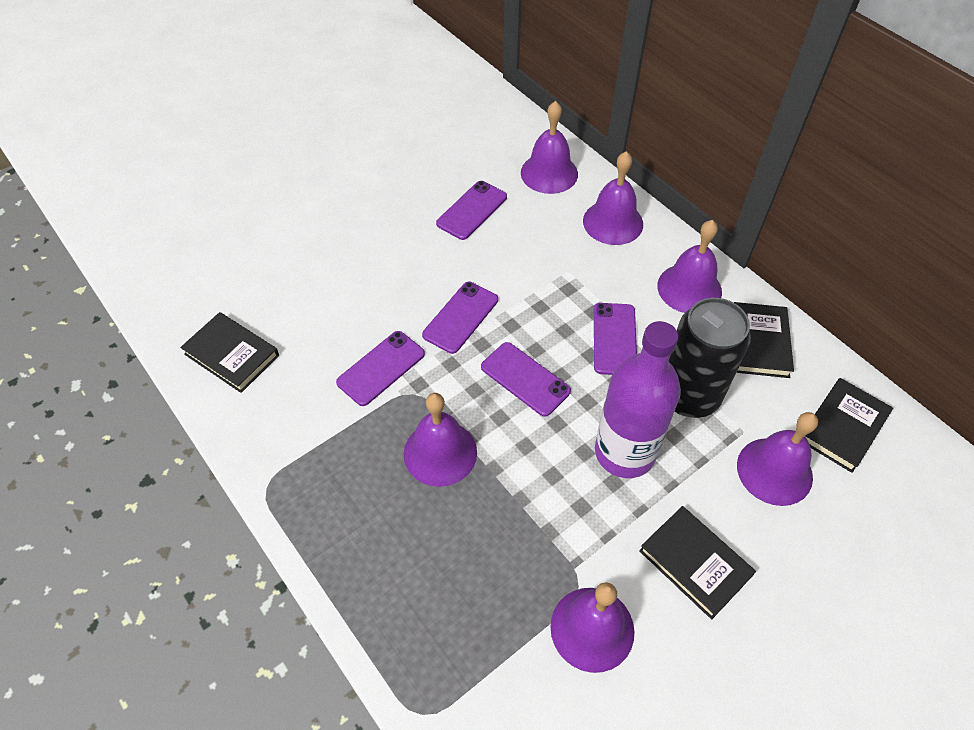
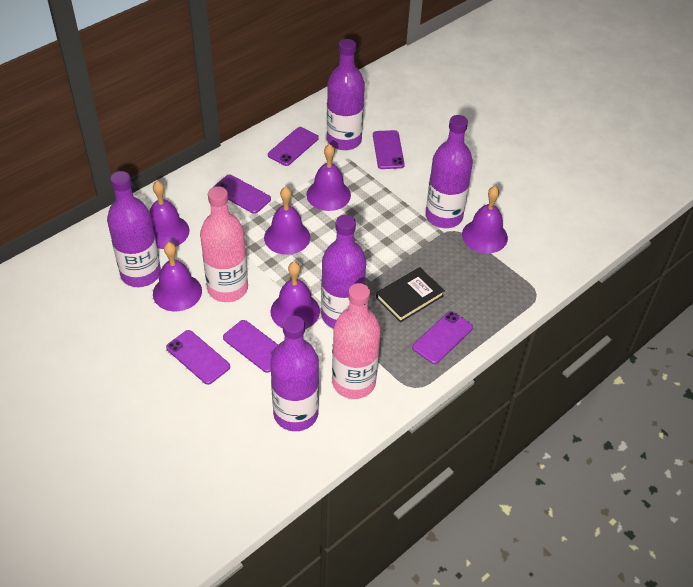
black book: [180,312,279,393] [639,506,756,619] [734,302,794,378] [805,378,893,473] = 4 -> [376,267,445,323] = 1
black can: [669,298,751,418] = 1 -> none = 0
pink bottle: none = 0 -> [200,186,248,302] [332,283,381,399] = 2
purple bottle: [595,321,681,478] = 1 -> [107,171,161,287] [270,315,319,431] [321,215,366,329] [327,39,365,150] [426,115,473,228] = 5
purple phone: [336,331,425,406] [422,282,498,354] [436,181,507,240] [481,342,571,417] [594,303,637,375] = 5 -> [166,330,230,385] [213,175,271,214] [223,320,278,373] [268,127,319,166] [373,130,405,169] [412,311,473,364] = 6

